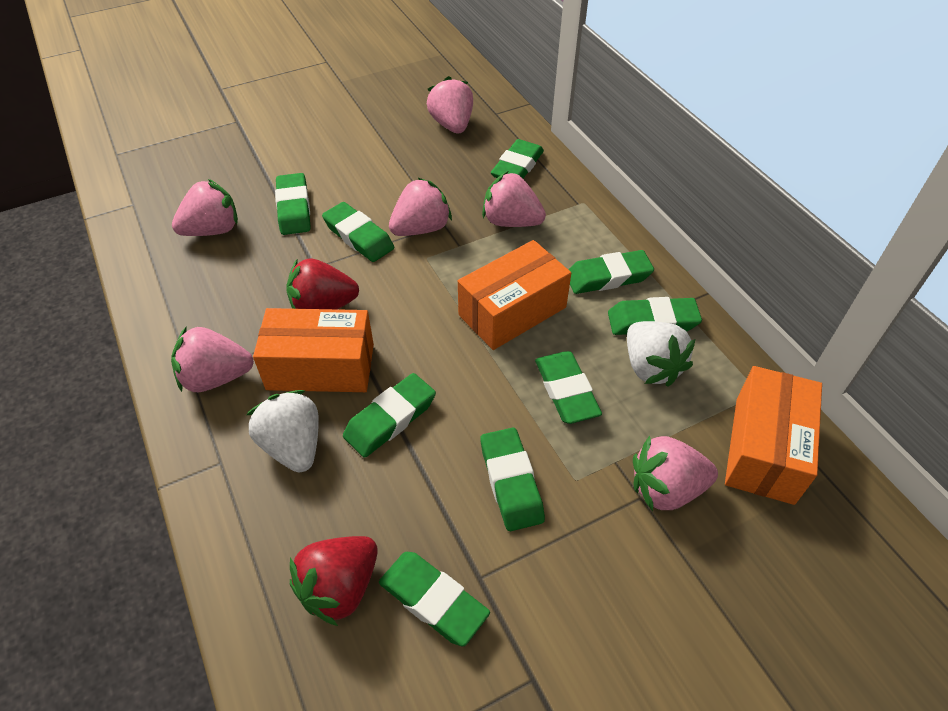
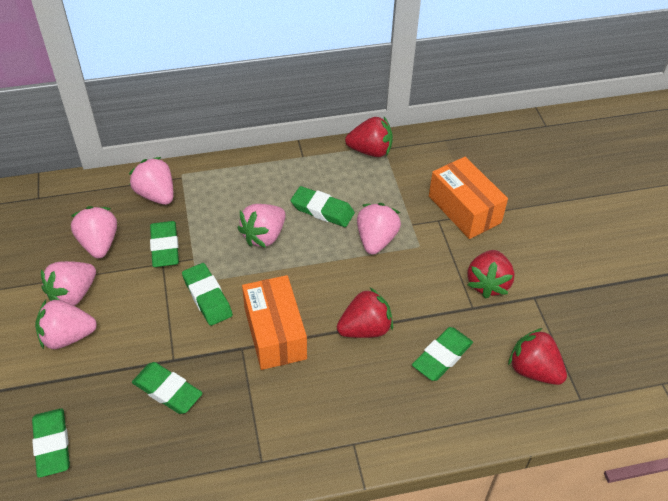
green eraser: [275,173,311,235] [322,202,394,262] [343,373,436,458] [379,552,490,646] [480,428,545,531] [491,139,544,178] [535,351,602,424] [568,250,654,294] [608,297,702,335] = 9 -> [32,408,70,478] [132,362,203,414] [150,221,179,267] [182,263,233,326] [291,186,355,227] [412,327,473,381] = 6
orange box: [253,308,374,392] [458,240,571,350] [725,366,822,505] = 3 -> [242,275,307,370] [429,157,508,239] = 2
red strawberry: [286,258,359,309] [290,536,378,626] = 2 -> [337,288,393,338] [345,117,393,157] [467,250,515,299] [508,328,567,385] = 4
white strawberry: [246,390,319,472] [627,321,695,387] = 2 -> none = 0

